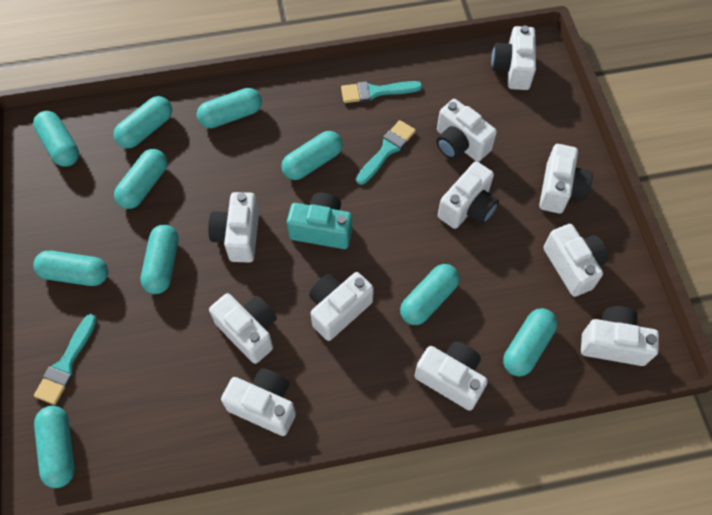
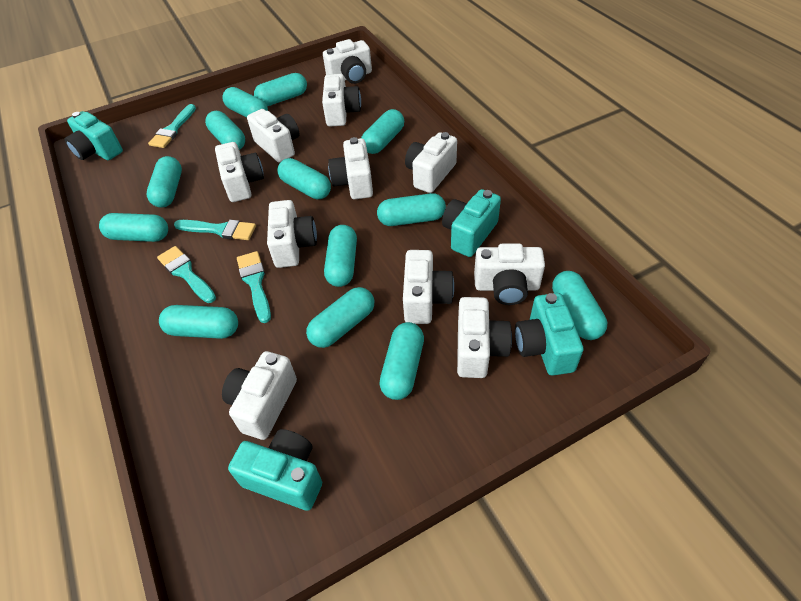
turquoise brush: [34,314,97,405] [341,81,422,103] [356,120,416,185] = 3 -> [148,104,196,148] [157,246,216,303] [174,220,256,240] [237,251,271,323] = 4
turquoise camera: [287,192,352,249] = 1 -> [65,111,123,160] [228,429,322,511] [442,189,501,257] [515,293,583,376] = 4
turquoise capsule: [33,111,79,167] [33,251,108,286] [34,406,75,488] [114,96,172,148] [114,149,167,209] [141,225,179,294] [197,88,262,128] [281,131,343,180] [400,264,460,325] [503,308,557,376] = 10 -> [99,213,168,242] [147,156,182,208] [159,305,238,339] [205,111,245,150] [222,87,268,118] [254,73,307,106] [277,158,331,199] [306,287,374,348] [324,225,357,287] [361,109,404,154] [377,193,446,226] [379,322,424,400] [552,271,607,340] = 13

